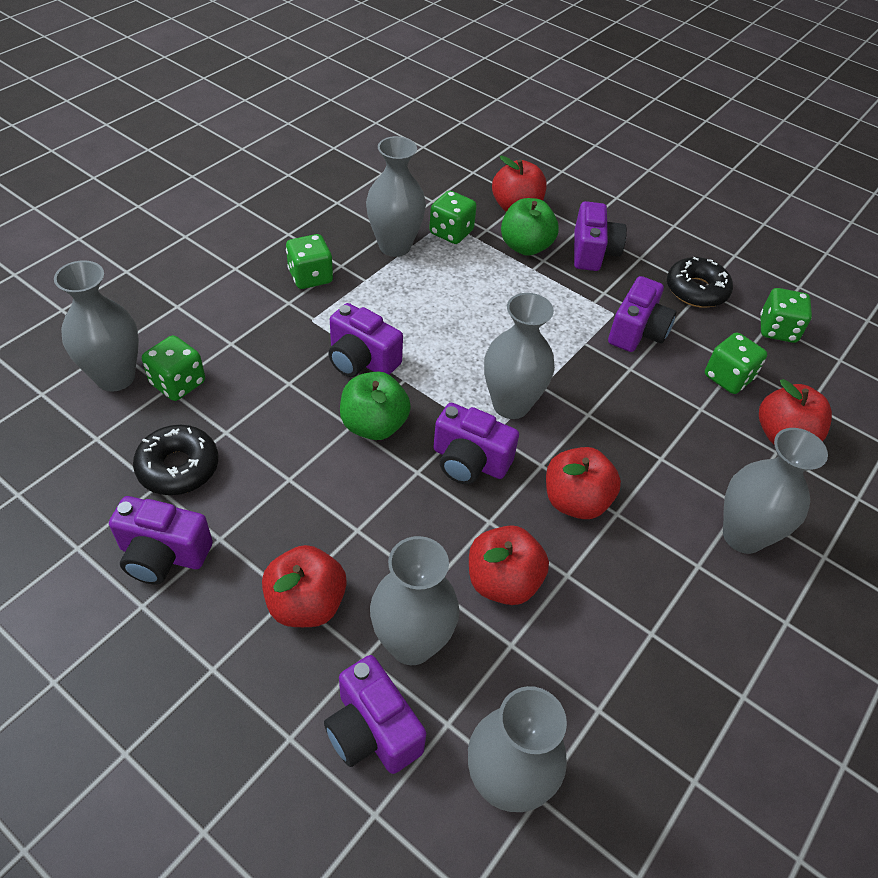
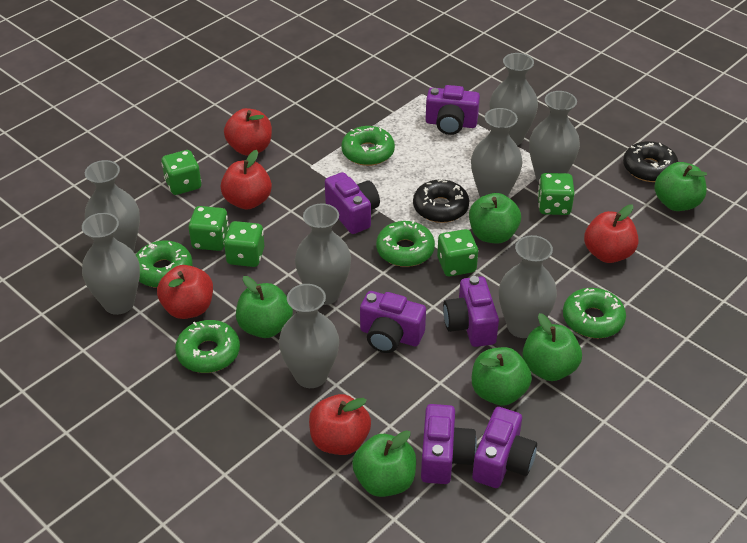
green apple: [340,372,411,440] [501,198,559,256] = 2 -> [236,276,293,338] [352,430,416,497] [469,193,521,244] [472,347,532,406] [522,313,582,381] [654,162,707,211] = 6
green donut: none = 0 -> [136,240,193,288] [175,320,240,373] [341,126,395,166] [376,220,435,267] [563,288,626,338] = 5
grey vase: [54,260,139,392] [366,136,426,257] [370,536,459,665] [468,686,567,812] [484,293,555,419] [723,428,828,554] = 6 -> [82,213,140,315] [85,160,140,252] [279,284,339,388] [295,203,351,305] [471,108,522,197] [490,53,538,146] [499,235,557,338] [529,91,580,182] = 8

